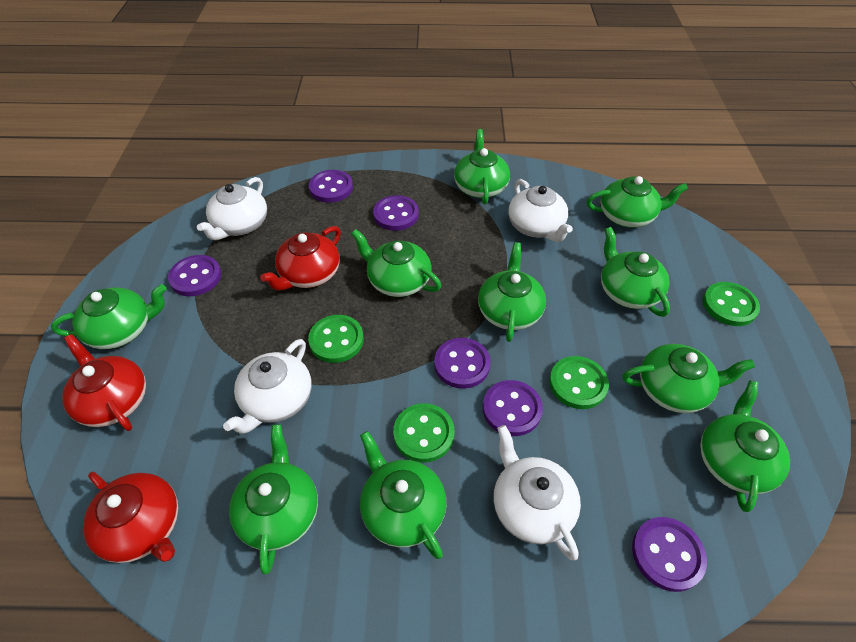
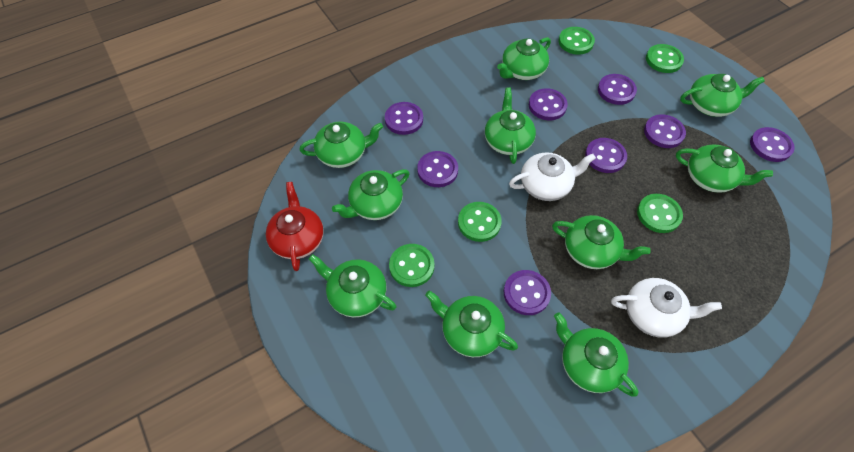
green button: [308,315,364,363] [393,403,454,462] [549,356,609,409] [703,282,760,326] = 4 -> [389,244,435,287] [458,202,502,242] [559,27,595,55] [637,194,683,233] [646,44,684,73] = 5
purple button: [168,255,221,296] [309,170,353,203] [373,195,419,231] [434,338,491,389] [483,380,543,436] [632,517,707,592] = 6 -> [385,102,423,135] [417,151,458,187] [504,270,551,315] [529,88,568,120] [585,138,627,173] [598,74,637,105] [644,114,686,148] [750,127,795,162] = 8
red teapot: [62,334,146,431] [83,472,178,563] [260,226,341,291] = 3 -> [266,182,324,271] = 1
white teapot: [197,177,267,240] [223,339,312,434] [493,425,581,560] [508,179,573,242] = 4 -> [509,152,596,201] [611,278,722,338] = 2

